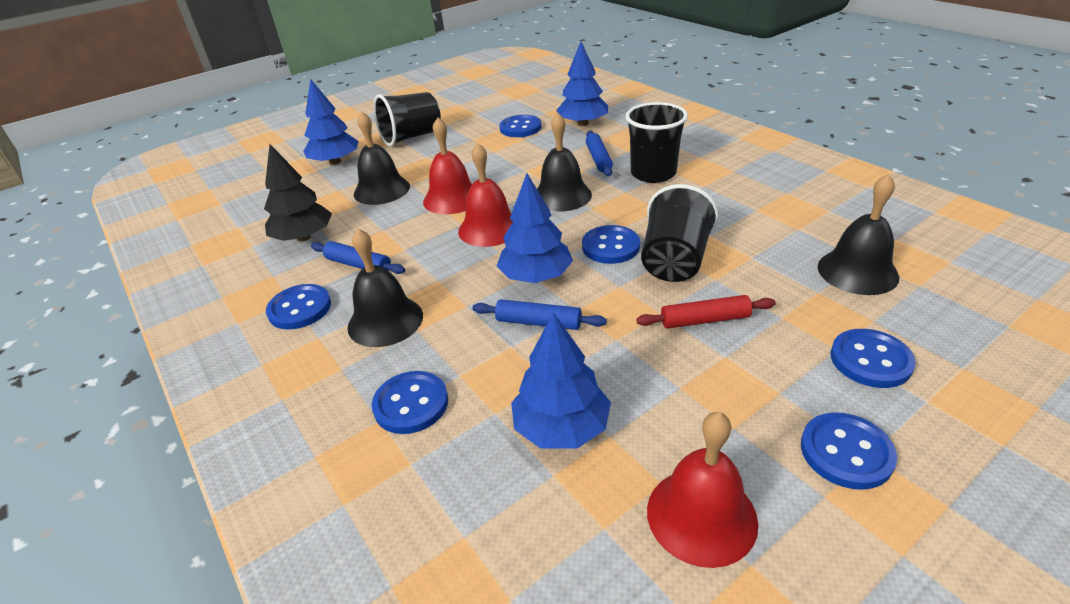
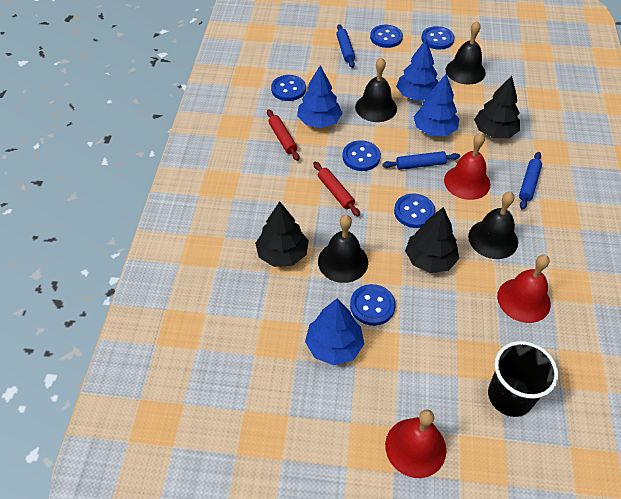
black cup: [374,92,441,147] [625,102,688,183] [641,184,719,282] = 3 -> [488,341,558,417] = 1
black tree: [264,144,332,242] = 1 -> [255,201,309,267] [405,207,459,273] [474,76,520,138] = 3
red rolling pin: [636,295,776,329] = 1 -> [267,109,299,161] [313,162,360,216] = 2

